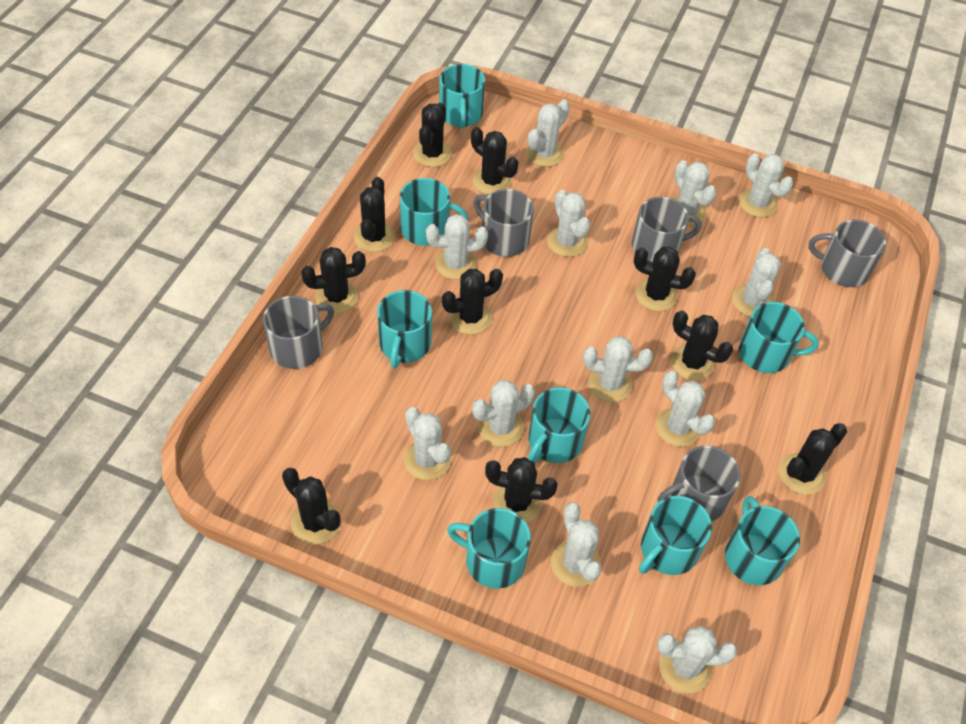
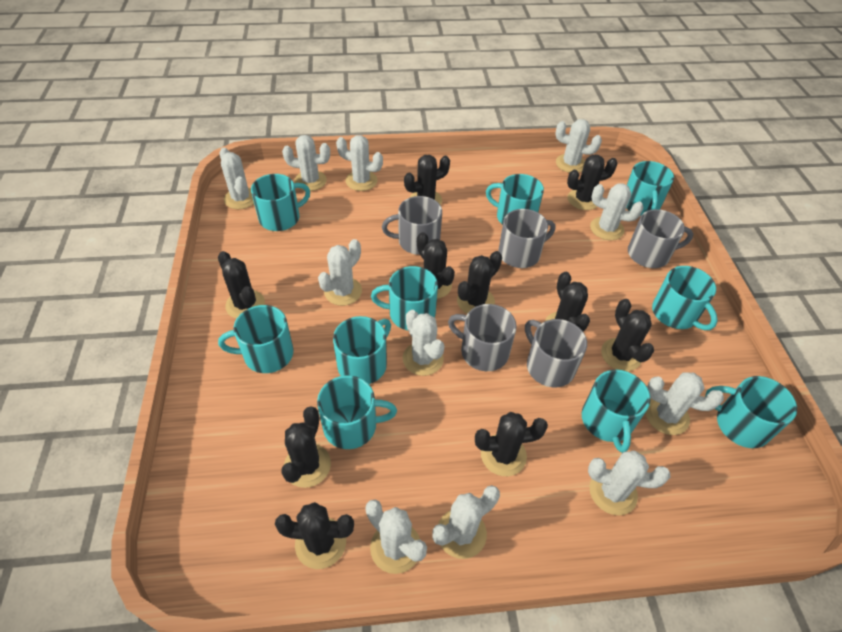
turquoise mug: [377,290,432,368] [400,178,468,246] [439,64,485,129] [447,508,531,589] [528,387,590,463] [639,496,712,575] [725,496,800,585] [739,302,819,373] = 8 -> [218,305,294,373] [251,174,310,231] [317,375,397,449] [333,316,391,384] [371,266,438,330] [486,174,544,225] [582,370,651,453] [626,161,674,216] [652,266,718,330] [705,376,797,448] = 10
white cactus: [404,407,451,480] [426,214,488,280] [472,380,535,447] [526,99,570,167] [547,190,590,257] [551,502,601,587] [583,336,653,402] [656,371,715,447] [657,626,737,693] [674,160,716,226] [732,248,781,317] [739,153,793,218] = 12 -> [219,148,254,209] [282,135,330,191] [318,239,362,306] [336,135,383,191] [365,500,427,574] [402,310,444,376] [432,485,500,559] [555,119,602,173] [588,450,670,515] [590,183,643,240] [646,372,724,435] = 11

